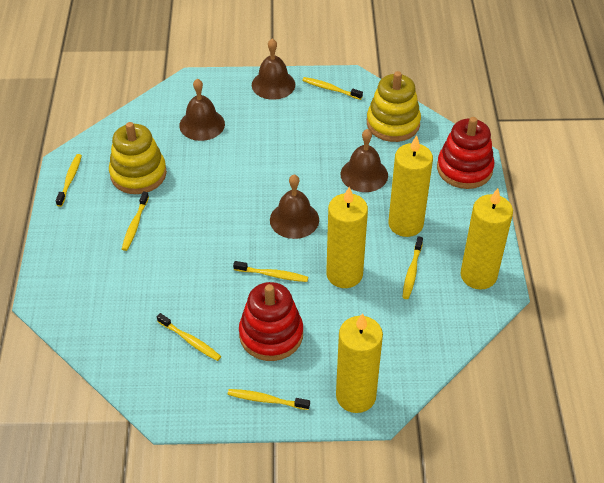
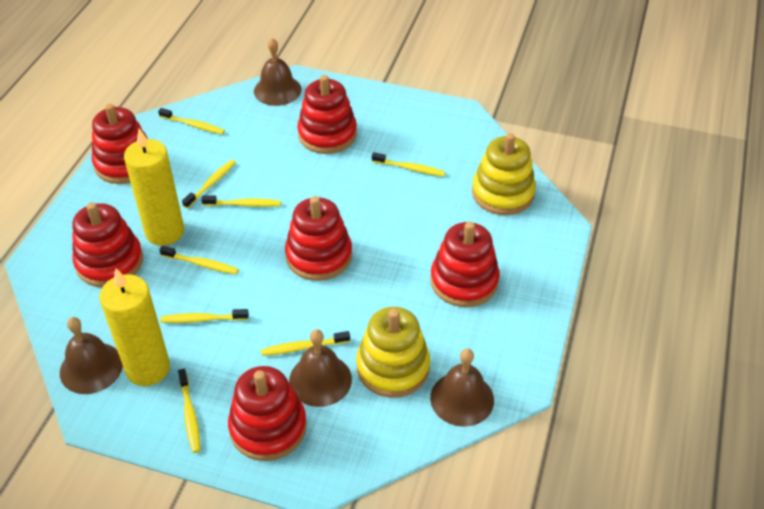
red stacking toy: [239,282,303,361] [437,117,494,189] = 2 -> [72,202,143,287] [92,104,148,184] [228,366,307,461] [285,196,352,281] [297,75,357,154] [430,222,500,307] = 6
yellow candle: [326,187,368,288] [336,313,383,413] [388,135,433,237] [460,188,513,289] = 4 -> [99,268,170,386] [124,128,184,246] = 2
yellow toothbrush: [56,154,82,207] [122,191,149,251] [157,313,221,361] [228,389,310,410] [233,261,308,282] [302,77,363,100] [402,236,423,299] = 7 -> [158,108,225,135] [160,246,239,274] [161,309,249,323] [178,369,201,453] [182,160,236,209] [201,195,281,207] [261,331,350,356] [372,152,446,177] = 8

